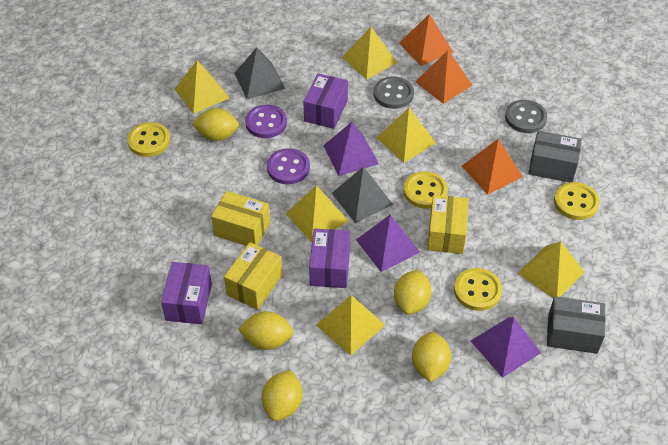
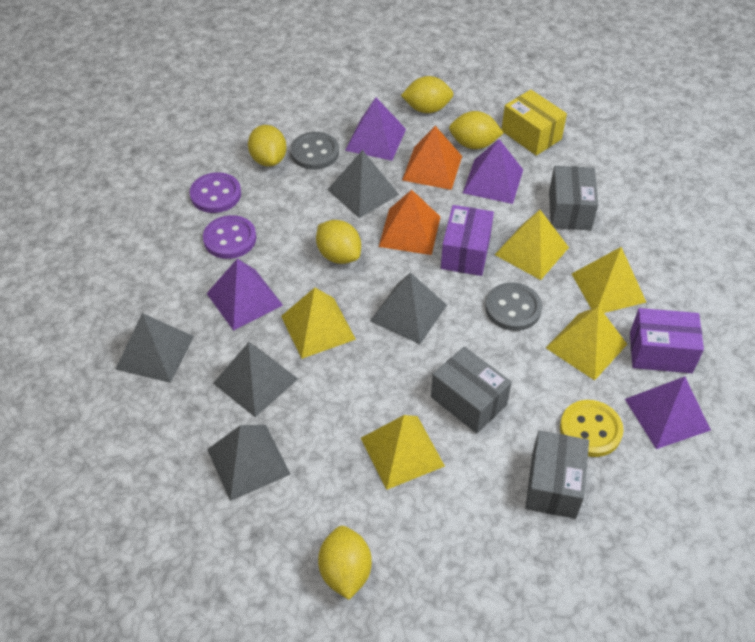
grey box: [528,131,582,182] [547,296,606,354] = 2 -> [431,346,512,433] [525,431,589,519] [549,166,598,230] = 3
grey pyramid: [234,48,286,99] [332,166,393,223] = 2 -> [116,313,194,383] [207,425,291,501] [213,342,298,417] [327,150,399,218] [370,272,447,344] = 5
orange pyramid: [399,14,453,66] [416,50,472,104] [462,139,523,194] = 3 -> [379,190,440,255] [402,126,462,190] = 2
purple box: [161,262,212,324] [303,73,348,129] [309,229,350,288] = 3 -> [441,205,494,276] [630,308,704,373] = 2
purple pyramid: [323,122,379,176] [356,215,420,272] [471,317,541,378] = 3 -> [206,259,283,331] [345,97,406,161] [463,139,523,204] [625,376,711,449] = 4
yellow box: [211,191,270,246] [224,242,283,310] [427,195,469,254] = 3 -> [501,90,567,156] = 1
yellow button: [127,122,170,157] [404,171,448,209] [454,268,502,311] [554,182,600,220] = 4 -> [560,400,624,457] = 1
yellow pyramid: [175,60,230,114] [285,185,349,243] [316,295,385,355] [342,27,398,80] [376,108,436,163] [518,241,584,299] = 6 -> [281,287,356,359] [361,415,445,490] [495,210,569,280] [546,306,627,380] [572,247,646,313] = 5

